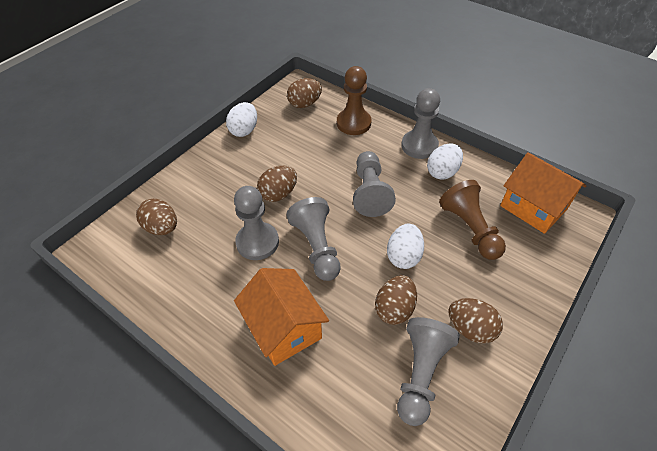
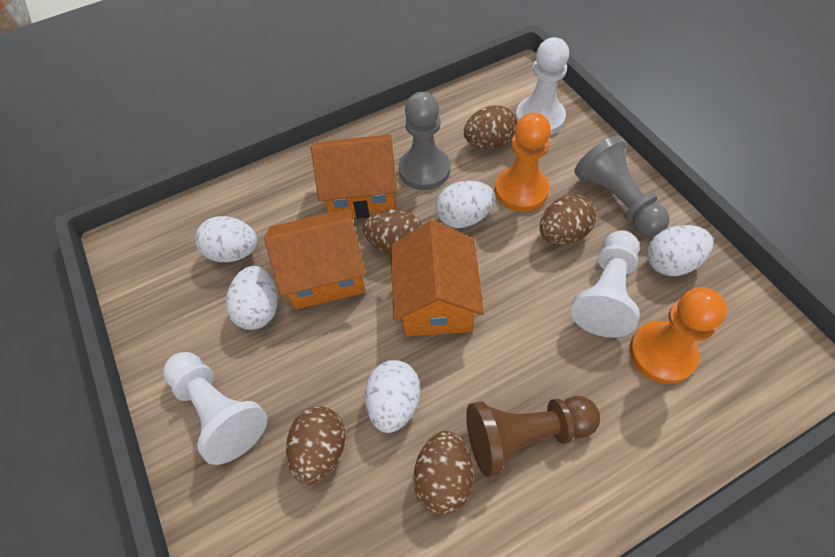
brown pawn: [337,66,371,135] [439,180,506,260] = 2 -> [466,396,600,477] = 1
grey pawn: [234,186,279,260] [286,197,341,281] [353,151,396,217] [397,317,460,426] [401,88,440,159] = 5 -> [399,92,450,190] [574,135,669,237] = 2
orange house: [234,268,329,366] [500,152,586,234] = 2 -> [264,209,366,309] [311,134,398,219] [391,220,484,336] = 3
orange pawn: none = 0 -> [495,112,551,212] [630,287,727,384] = 2
white egg: [226,102,257,137] [387,224,424,269] [427,143,463,180] = 3 -> [195,216,257,262] [226,266,278,330] [365,360,420,433] [436,181,496,228] [647,225,713,276] = 5
white pawn: none = 0 -> [163,352,267,465] [516,37,569,135] [571,230,640,338] = 3

